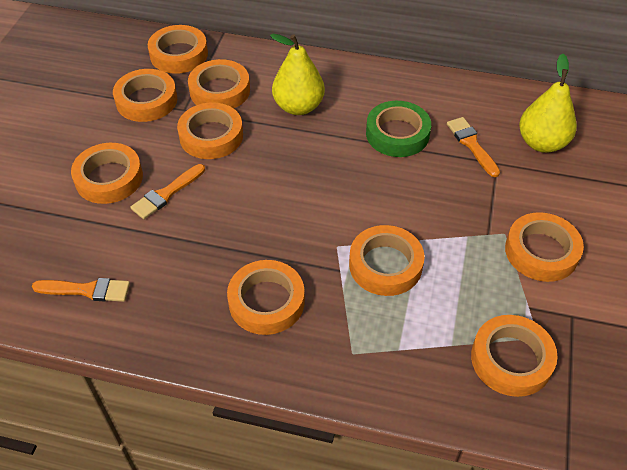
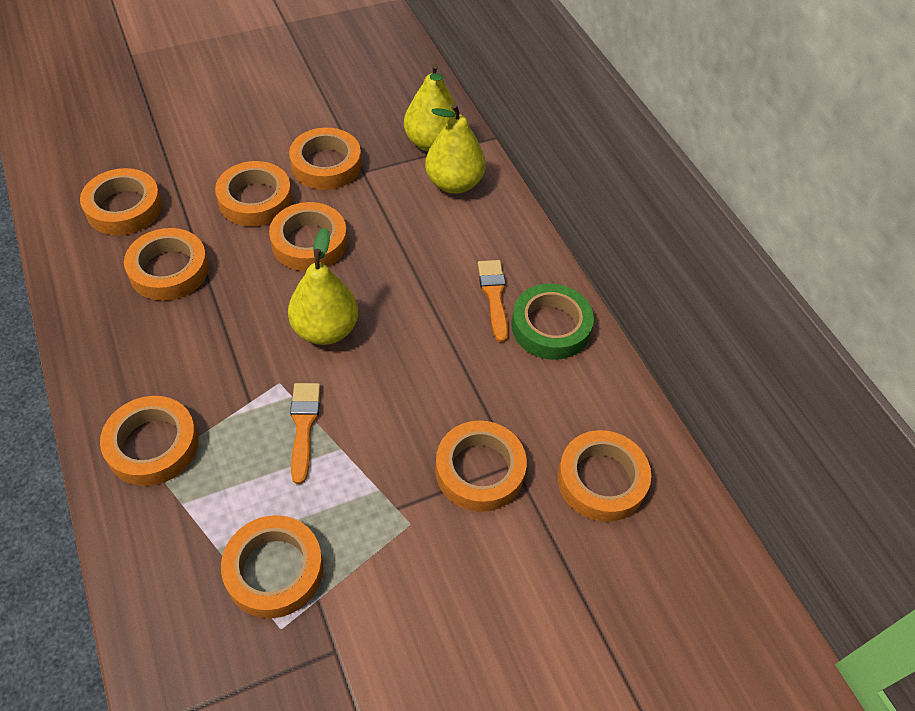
orange brush: [32,278,130,302] [130,164,205,219] [447,117,500,177] = 3 -> [290,383,320,484] [478,260,508,342] = 2
yellow pear: [270,34,325,115] [519,54,577,153] = 2 -> [288,228,358,345] [404,64,460,151] [425,103,486,194] = 3

